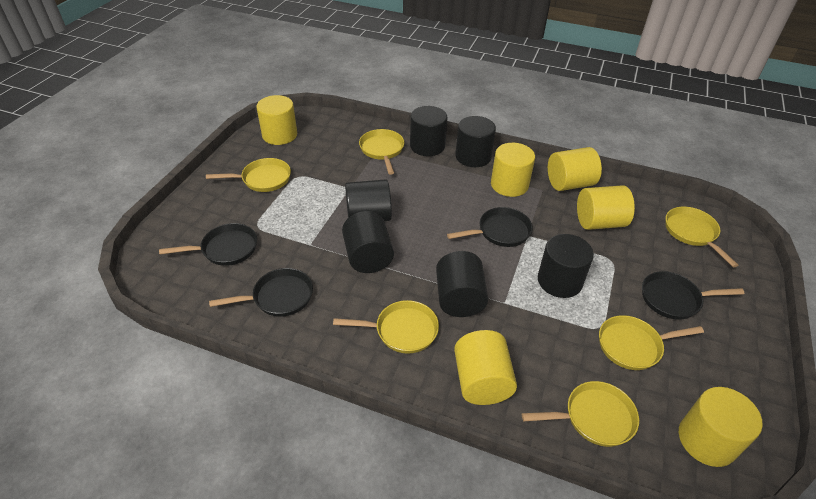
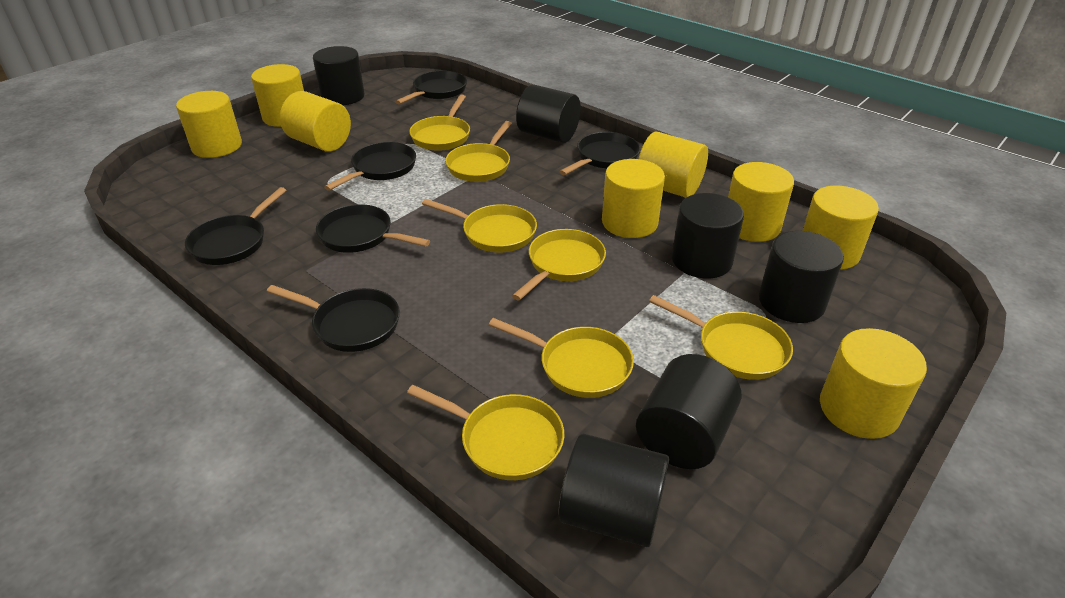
black pan: [159,223,257,266] [209,268,313,317] [447,207,533,247] [642,271,744,320] = 4 -> [185,187,286,265] [267,285,400,352] [316,204,430,253] [324,142,416,191] [395,70,467,104] [559,132,640,175] = 6
yellow cylinder: [256,95,297,145] [454,330,517,405] [491,143,535,197] [548,147,602,191] [577,185,635,230] [679,387,763,467] = 6 -> [176,91,242,158] [251,64,304,127] [280,91,351,152] [602,159,665,238] [638,132,708,198] [728,162,794,242] [803,186,879,270] [820,328,927,439] = 8
yellow pan: [206,158,291,192] [333,300,439,354] [359,129,404,175] [522,381,639,447] [599,315,704,370] [665,207,738,267] = 6 -> [407,385,564,480] [409,94,470,151] [422,199,537,253] [445,121,512,182] [489,318,634,398] [512,229,606,301] [649,295,793,380] = 7

